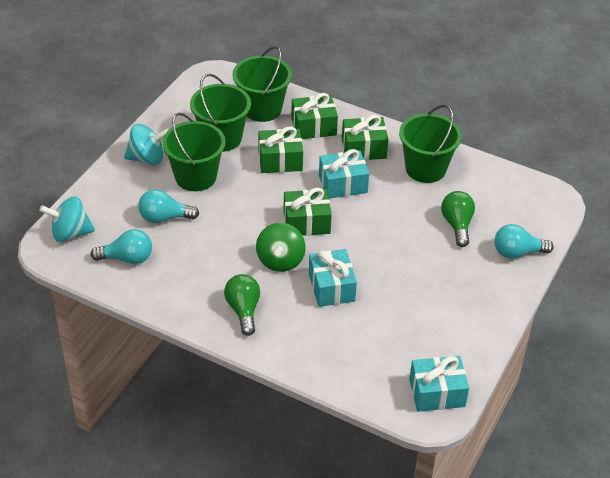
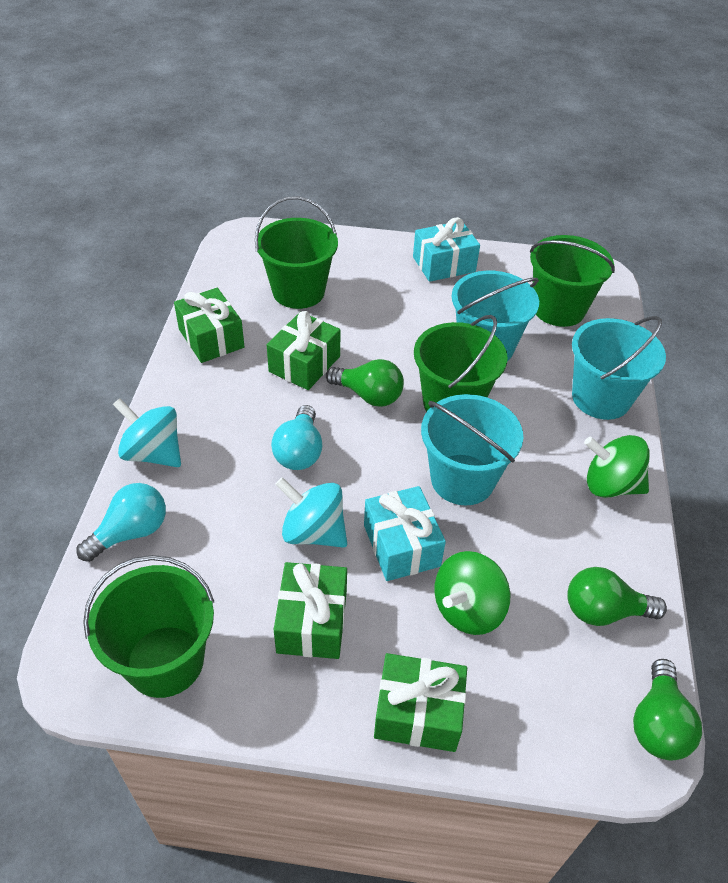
green light bulb: [224,274,260,336] [441,191,475,247] = 2 -> [326,359,404,407] [567,567,667,626] [633,659,702,760] = 3
green spinning top: [256,223,305,272] = 1 -> [434,551,510,635] [584,435,650,498] = 2
turquoise bucket: none = 0 -> [421,394,523,505] [452,271,539,361] [572,316,666,420] = 3
turquoise gift: [309,249,357,307] [319,149,369,199] [409,356,469,412] = 3 -> [364,486,446,581] [413,217,480,282] = 2
turquoise light bulb: [91,229,152,264] [138,189,199,223] [494,224,554,259] = 3 -> [76,483,166,562] [271,405,322,470] = 2

